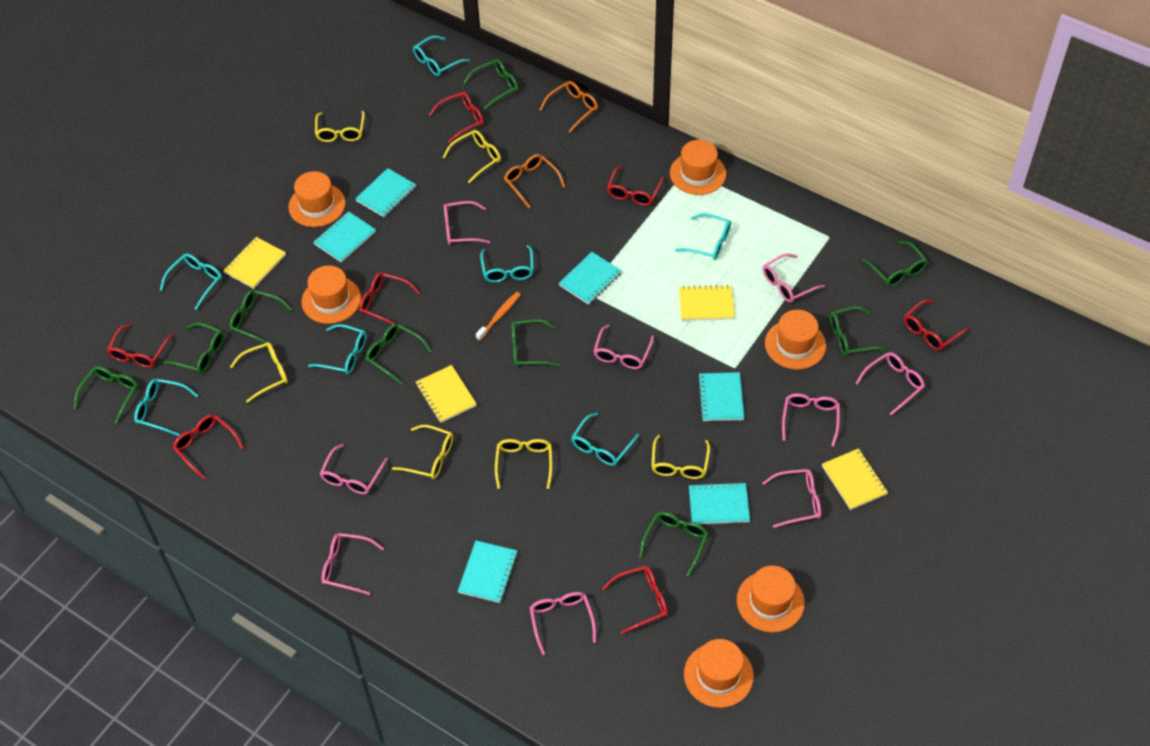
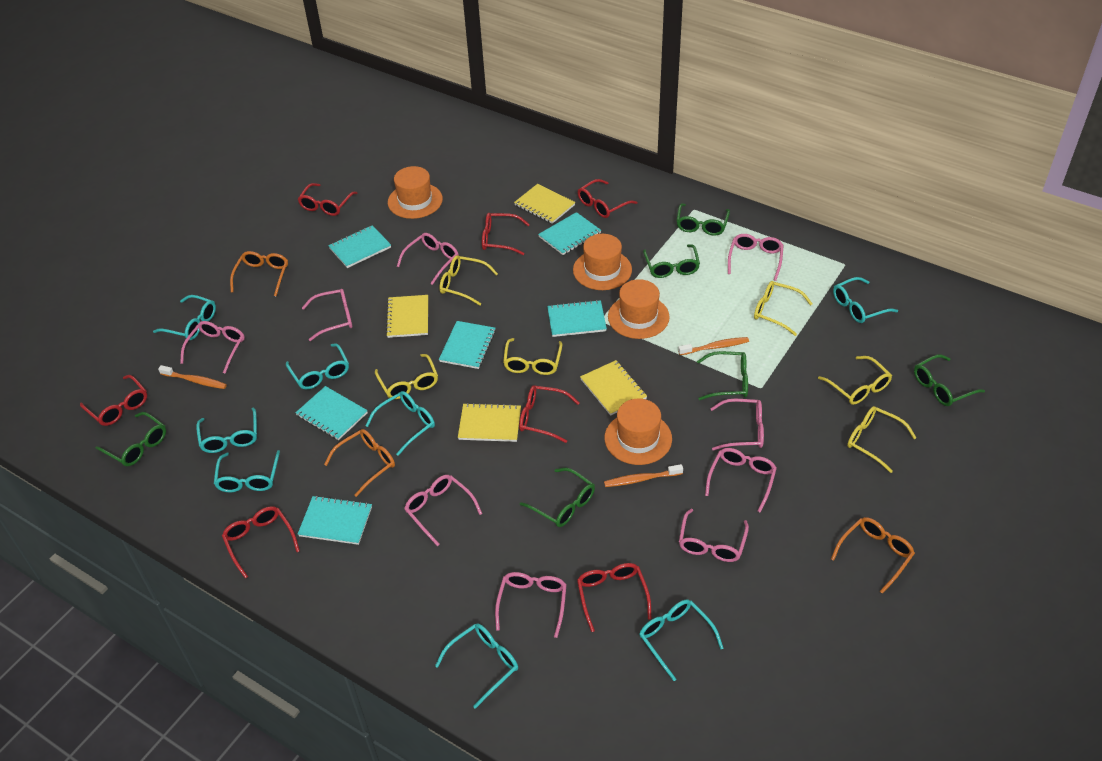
green glasses: [74,366,138,424] [163,323,224,373] [230,290,292,344] [366,324,432,384] [463,59,518,109] [511,319,559,367] [639,512,708,577] [830,306,887,356] [862,241,928,287] = 9 -> [95,412,166,466] [520,468,595,527] [643,244,700,278] [676,204,730,236] [697,351,748,400] [914,354,985,406] = 6
orange glasses: [504,154,565,208] [540,81,598,133] = 2 -> [230,251,288,296] [324,429,395,497] [831,517,915,594] = 3
orange hat: [288,171,346,227] [302,265,361,324] [670,140,726,195] [684,639,754,708] [737,565,805,632] [765,310,826,370] = 6 -> [388,166,443,219] [573,234,632,290] [605,399,672,465] [608,279,670,339] = 4
orange toothbrush: [476,292,521,341] = 1 -> [158,365,227,389] [604,464,683,487] [678,337,749,355] = 3
turquoise glasses: [134,379,198,436] [160,253,222,310] [308,324,366,374] [413,35,470,76] [480,245,534,283] [571,413,639,466] [675,213,731,260] = 7 -> [153,295,216,340] [196,407,257,453] [214,450,280,492] [286,343,349,389] [365,391,435,456] [435,623,518,709] [639,600,724,681] [833,277,898,323] = 8

